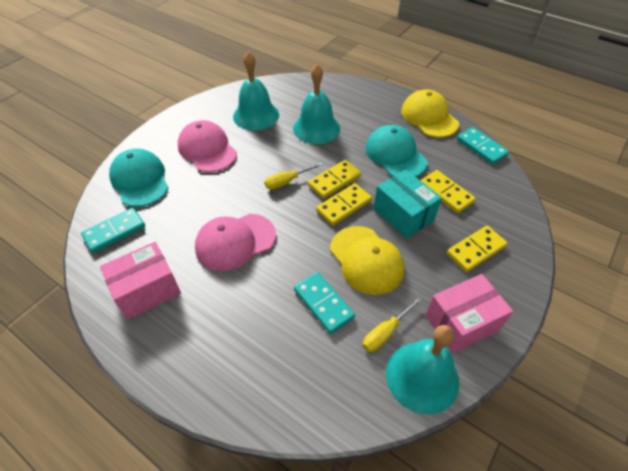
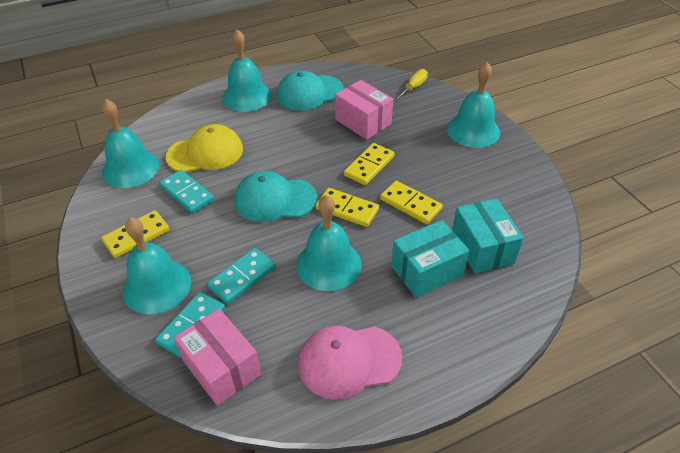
pink cap: [178,120,237,172] [195,214,276,271] = 2 -> [298,326,402,399] = 1
turquoise bell: [233,51,279,130] [293,64,340,144] [386,325,459,414] = 3 -> [102,99,160,188] [123,217,191,314] [222,29,272,112] [296,195,362,291] [447,62,500,148] = 5
turquoise box: [374,169,442,239] = 1 -> [391,220,469,298] [452,198,523,273] = 2
yellow cap: [330,226,404,295] [401,89,459,138] = 2 -> [166,124,243,172] = 1
yellow screwdriver: [264,163,323,190] [363,297,422,352] = 2 -> [394,69,428,102] = 1

